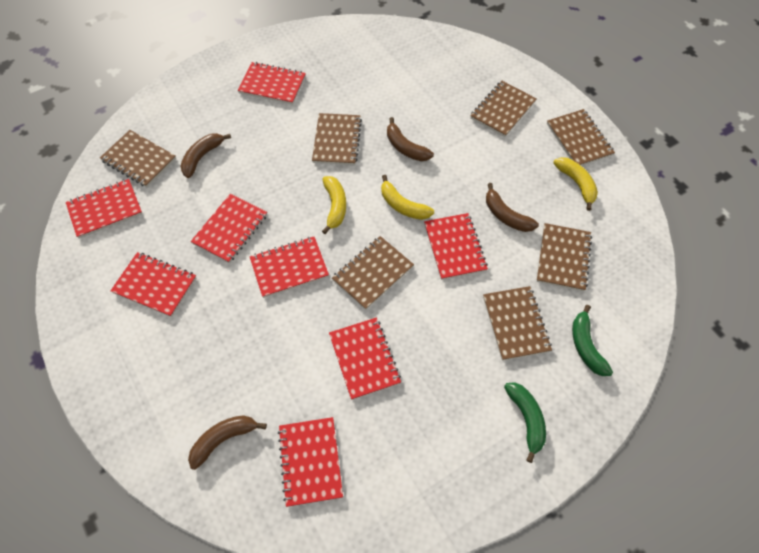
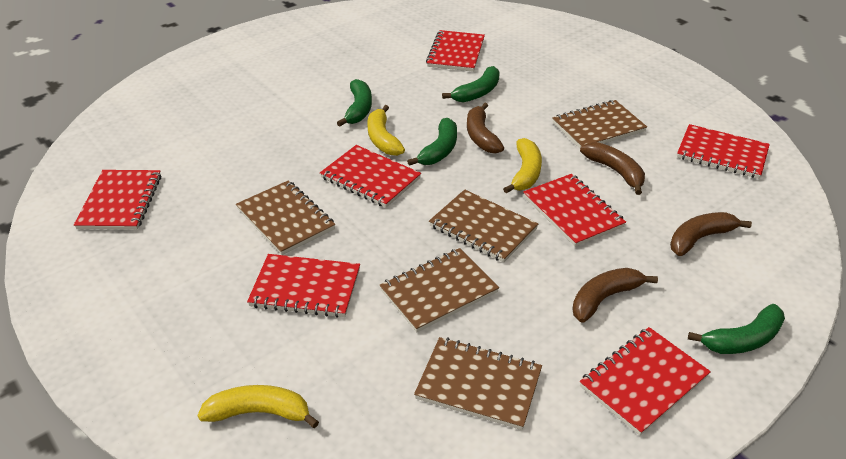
brown notebook: [100,130,176,187] [312,113,362,165] [332,236,414,310] [470,81,537,137] [483,286,552,361] [536,223,592,291] [547,109,615,166] = 7 -> [236,180,335,255] [380,248,499,332] [414,337,542,430] [429,189,538,263] [552,100,647,148] = 5
green banana: [504,382,546,463] [572,305,613,376] = 2 -> [337,79,372,126] [407,118,457,166] [442,66,500,103] [688,304,785,354] = 4
red notebook: [66,179,142,238] [111,252,196,317] [191,194,267,263] [237,62,306,105] [250,237,329,298] [278,417,343,507] [329,318,401,400] [424,213,488,280] = 8 -> [74,170,161,230] [247,254,360,318] [320,145,421,208] [426,30,485,72] [523,174,626,247] [580,327,711,435] [677,124,770,179] = 7

